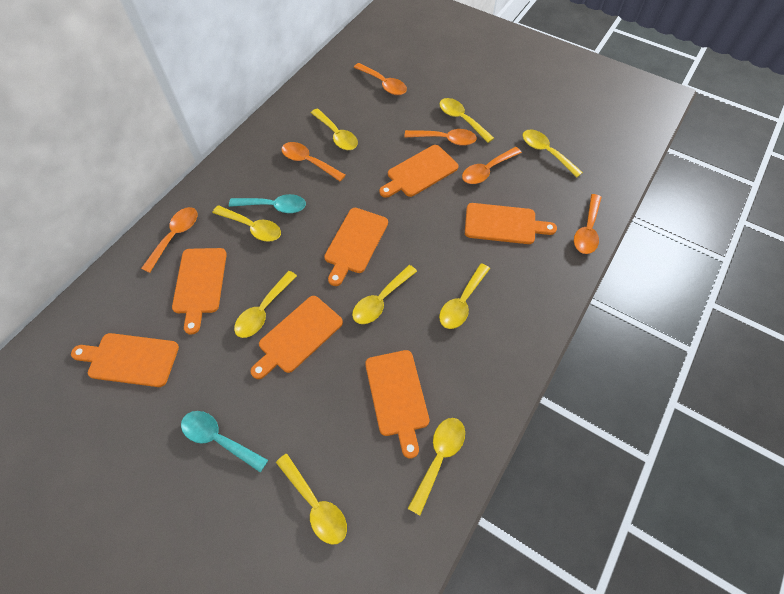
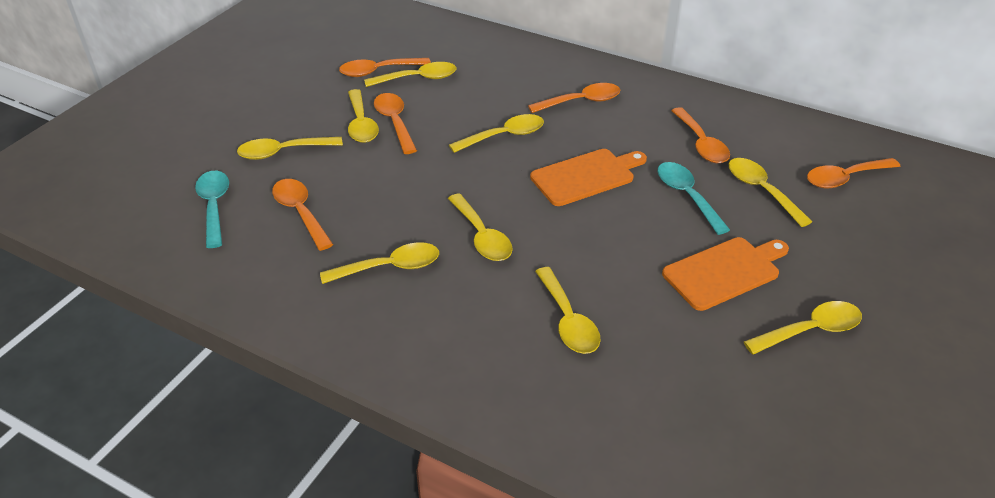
orange cutting board: [71,333,179,387] [172,248,227,335] [250,296,343,379] [324,208,388,286] [365,350,429,458] [379,145,459,198] [465,203,557,244] = 7 -> [530,149,647,206] [662,237,789,311] = 2

